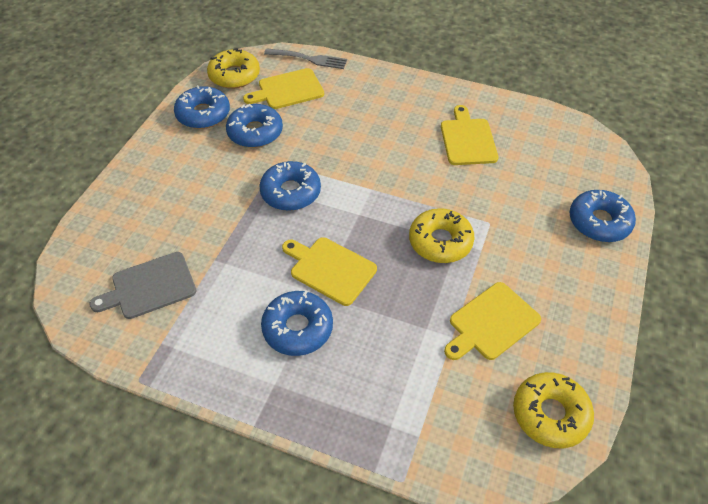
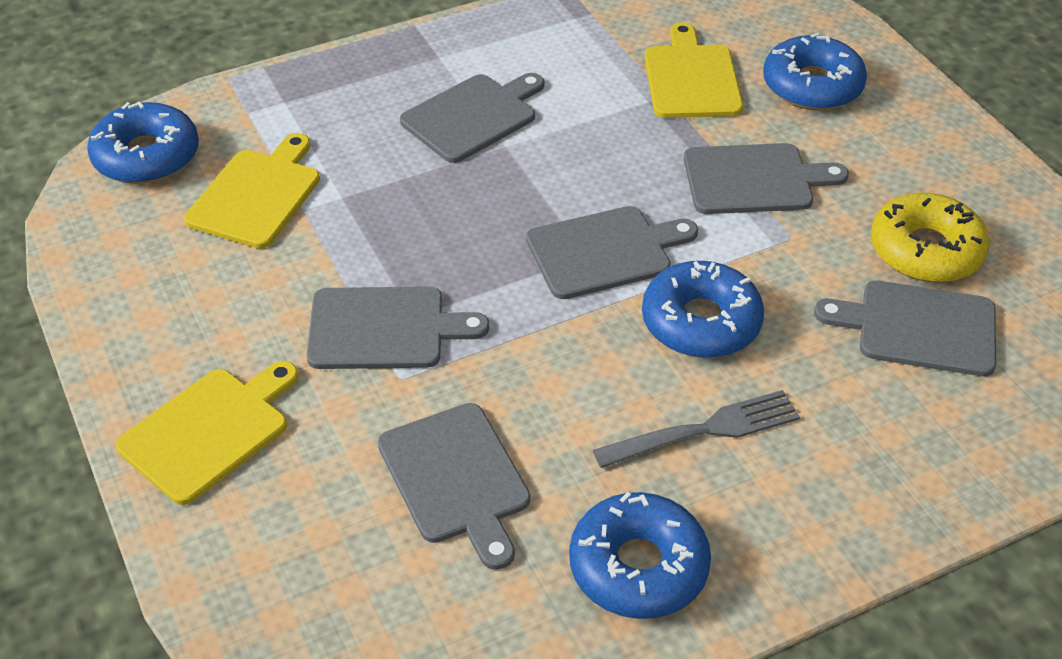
blue donut: [174,85,230,129] [226,104,283,148] [259,161,321,211] [261,291,333,356] [569,190,636,242] = 5 -> [87,101,199,184] [569,492,711,619] [642,261,764,358] [763,33,867,110] = 4
grey cutting board: [90,252,196,319] = 1 -> [306,287,489,369] [378,403,530,570] [400,73,544,163] [526,206,698,299] [684,143,849,214] [814,281,996,376] = 6
yellow cutting board: [243,68,324,109] [282,237,377,306] [441,105,498,165] [444,282,541,360] = 4 -> [116,361,299,505] [184,133,320,249] [644,22,743,118] = 3
yellow donut: [207,48,260,89] [409,208,475,263] [513,372,594,448] = 3 -> [871,193,990,282] = 1

